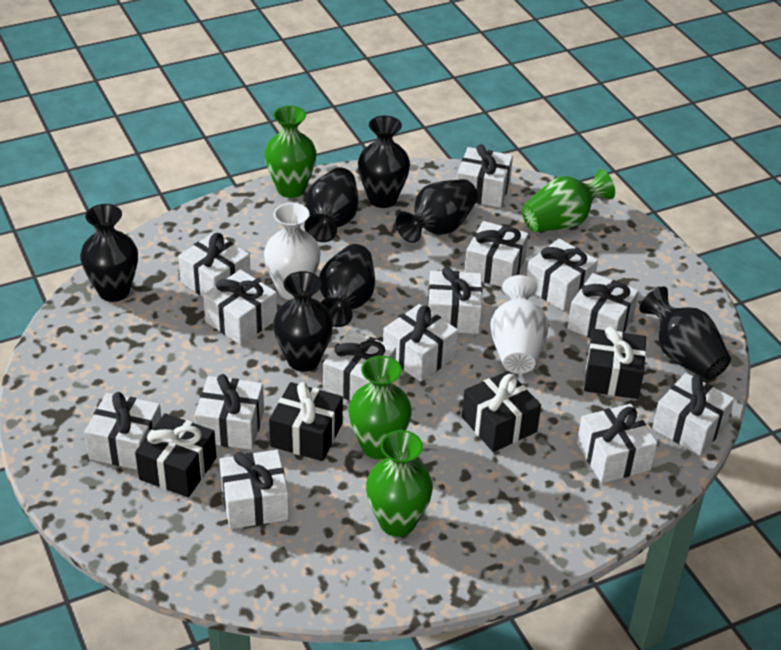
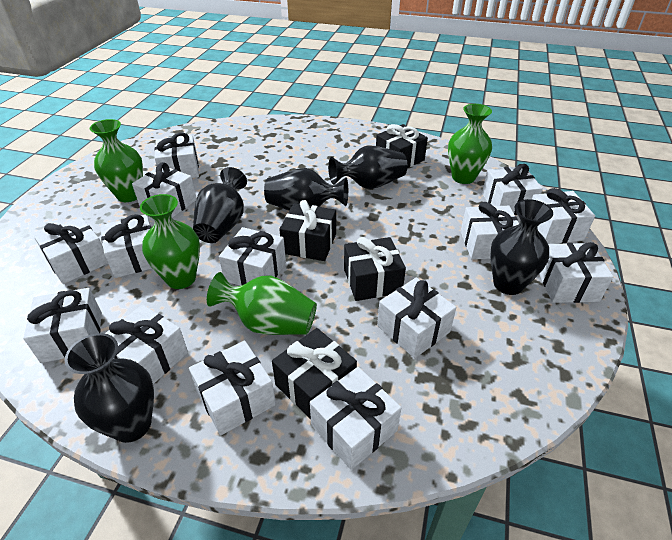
black vase: [80,204,138,302] [273,271,333,372] [304,167,359,242] [319,244,375,327] [358,116,410,208] [395,179,478,243] [639,287,731,380] = 7 -> [64,333,154,443] [193,167,247,243] [264,168,348,211] [328,145,407,189] [490,199,553,295] = 5
white vase: [264,203,320,300] [490,275,549,374] = 2 -> none = 0

